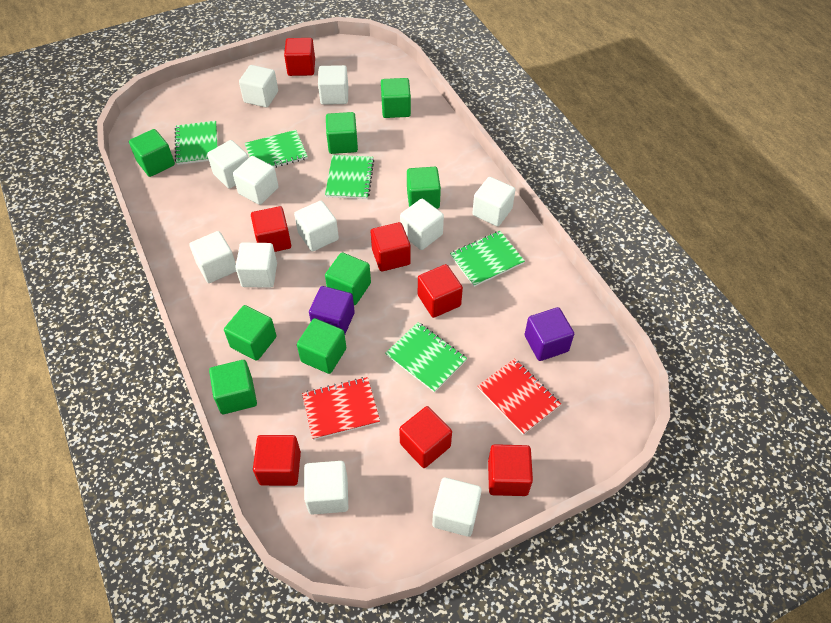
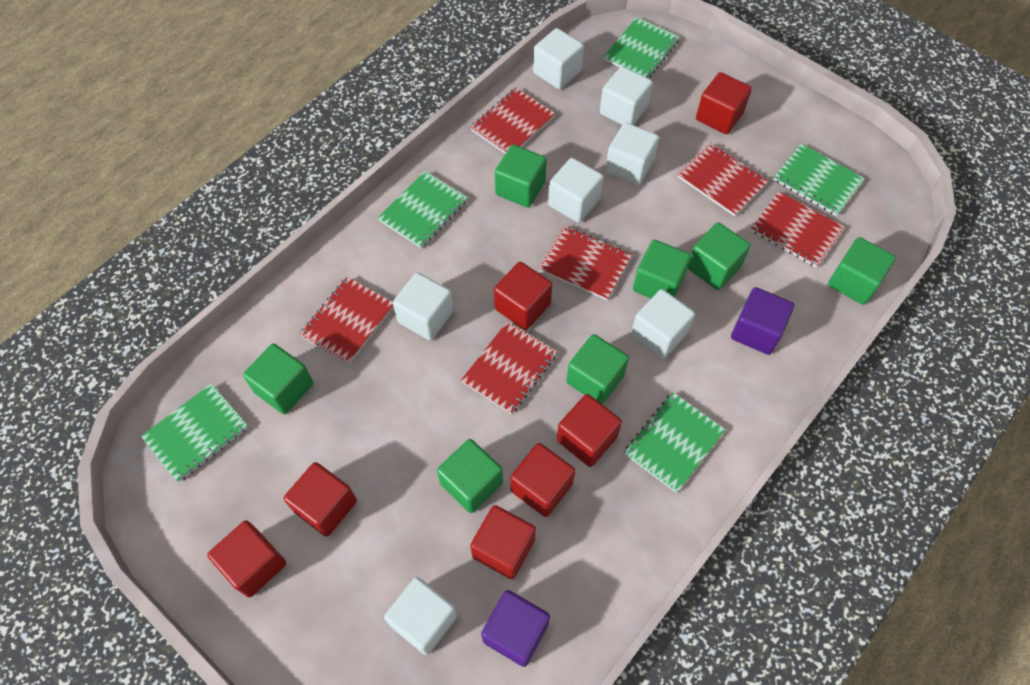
green cube: [129,129,175,177] [209,360,257,414] [224,305,277,361] [297,318,346,374] [325,253,371,305] [326,112,358,154] [381,78,411,118] [407,167,441,209] = 8 -> [243,343,313,414] [437,439,503,513] [495,145,547,208] [566,334,629,404] [633,240,691,298] [688,222,751,290] [828,237,896,305] = 7
red notebook: [302,377,380,440] [478,358,561,435] = 2 -> [299,277,393,365] [461,321,557,414] [470,88,555,154] [539,225,632,300] [677,143,768,216] [751,191,845,268] = 6
white cube: [189,231,236,283] [207,140,249,189] [233,156,279,205] [235,243,277,288] [239,65,278,108] [294,201,339,252] [304,461,348,515] [318,65,348,105] [400,199,444,250] [432,477,482,537] [472,177,515,226] = 11 -> [384,577,457,655] [393,272,454,340] [533,28,584,89] [548,158,603,223] [600,66,653,125] [605,122,659,185] [631,289,695,359] = 7

